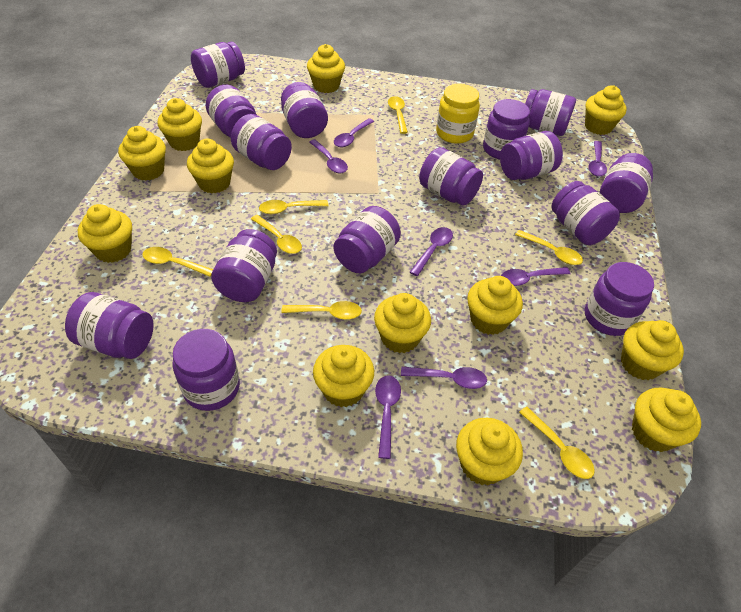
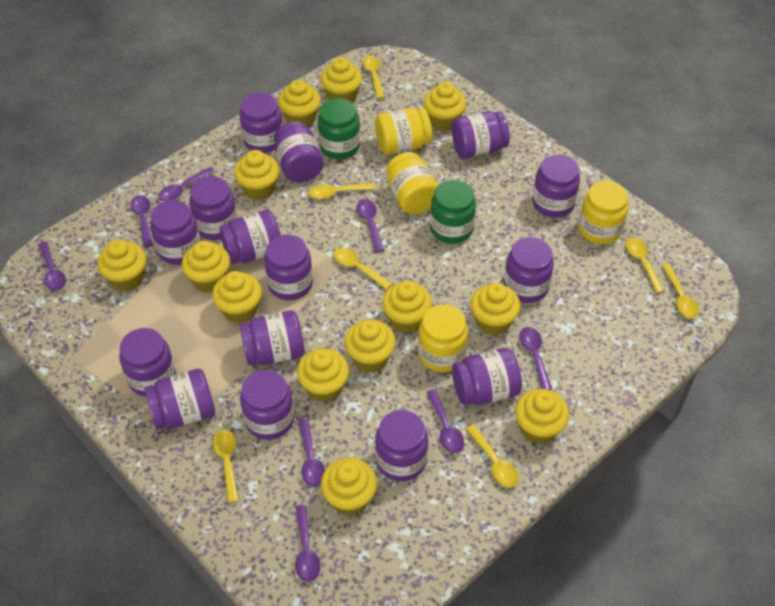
green jar: none = 0 -> [318,98,360,159] [430,180,476,244] = 2
purple spoon: [309,139,348,174] [334,118,374,147] [375,375,401,459] [401,367,487,389] [410,227,453,276] [501,267,570,286] [588,141,607,177] = 7 -> [38,241,66,291] [130,195,153,248] [158,167,215,202] [295,505,320,582] [298,419,325,487] [356,199,384,253] [427,389,464,453] [519,327,552,390] = 8
yellow cupcake: [78,204,132,263] [118,126,166,181] [158,98,202,151] [187,139,234,194] [307,44,345,93] [313,345,374,407] [374,293,431,353] [456,418,523,485] [467,276,523,335] [585,85,627,135] [621,320,684,380] [632,387,701,452] = 12 -> [97,239,146,292] [182,241,230,293] [212,271,262,323] [234,150,279,200] [278,79,321,127] [297,349,349,402] [321,57,362,103] [321,458,377,515] [344,319,396,372] [382,281,432,333] [424,82,466,131] [470,283,521,335] [515,389,569,444] = 13
yellow jar: [436,84,480,144] = 1 -> [375,107,432,155] [386,152,439,214] [418,304,468,372] [579,181,629,245] = 4

